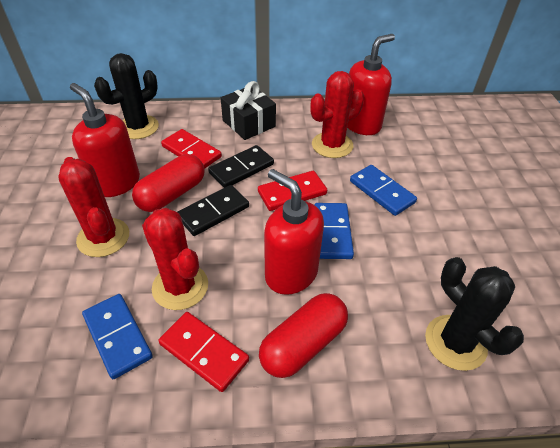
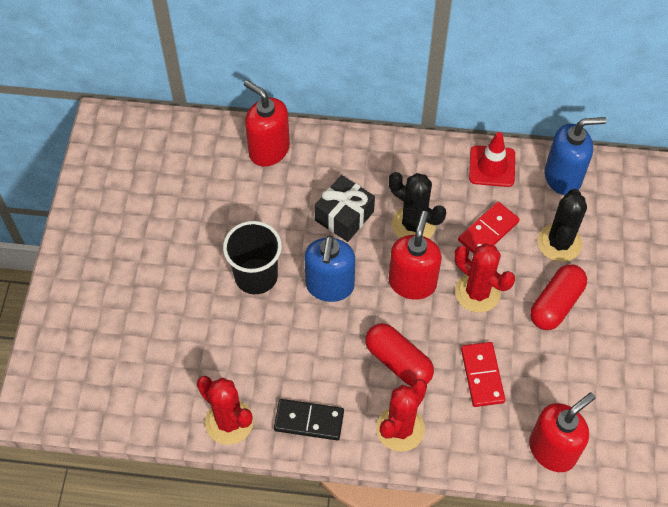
black cup: none = 0 -> [223,221,282,294] = 1
black domino: [177,185,249,236] [208,145,274,188] = 2 -> [274,399,344,440] = 1
blue domino: [82,294,153,379] [315,203,354,259] [350,165,417,216] = 3 -> none = 0
blue soap dispenser: none = 0 -> [304,235,355,302] [545,117,607,195] = 2
red domino: [158,312,249,392] [161,129,222,169] [258,171,327,211] = 3 -> [458,202,520,254] [461,342,505,407] = 2
red traffic cone: none = 0 -> [469,132,515,187] = 1

